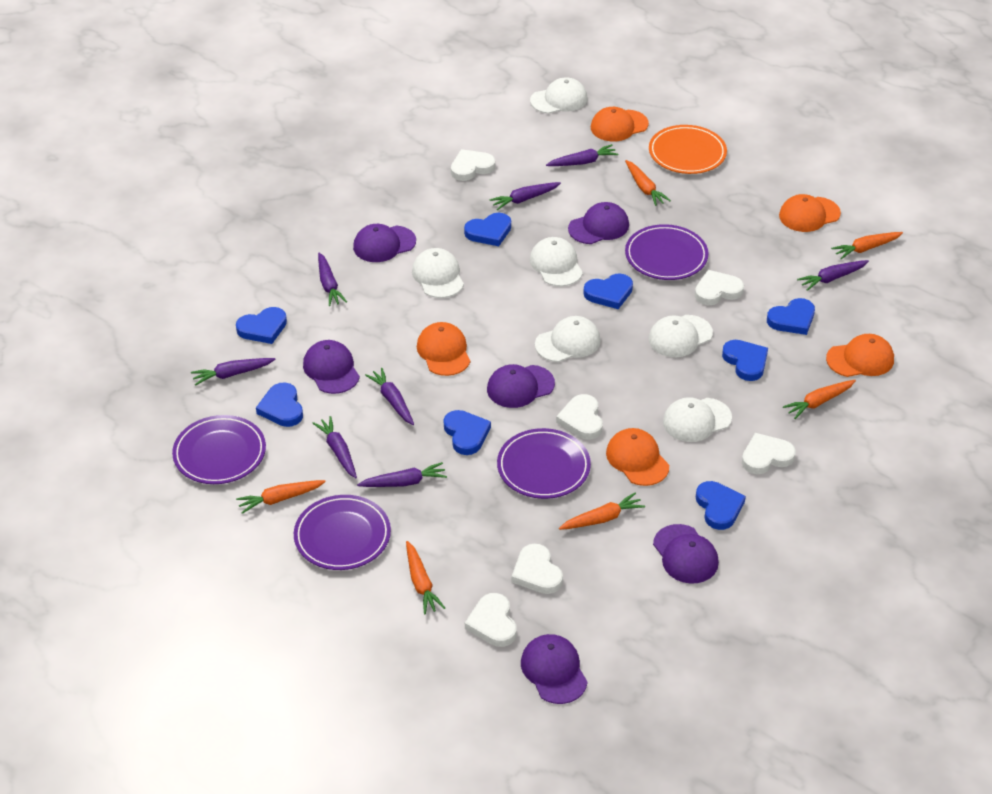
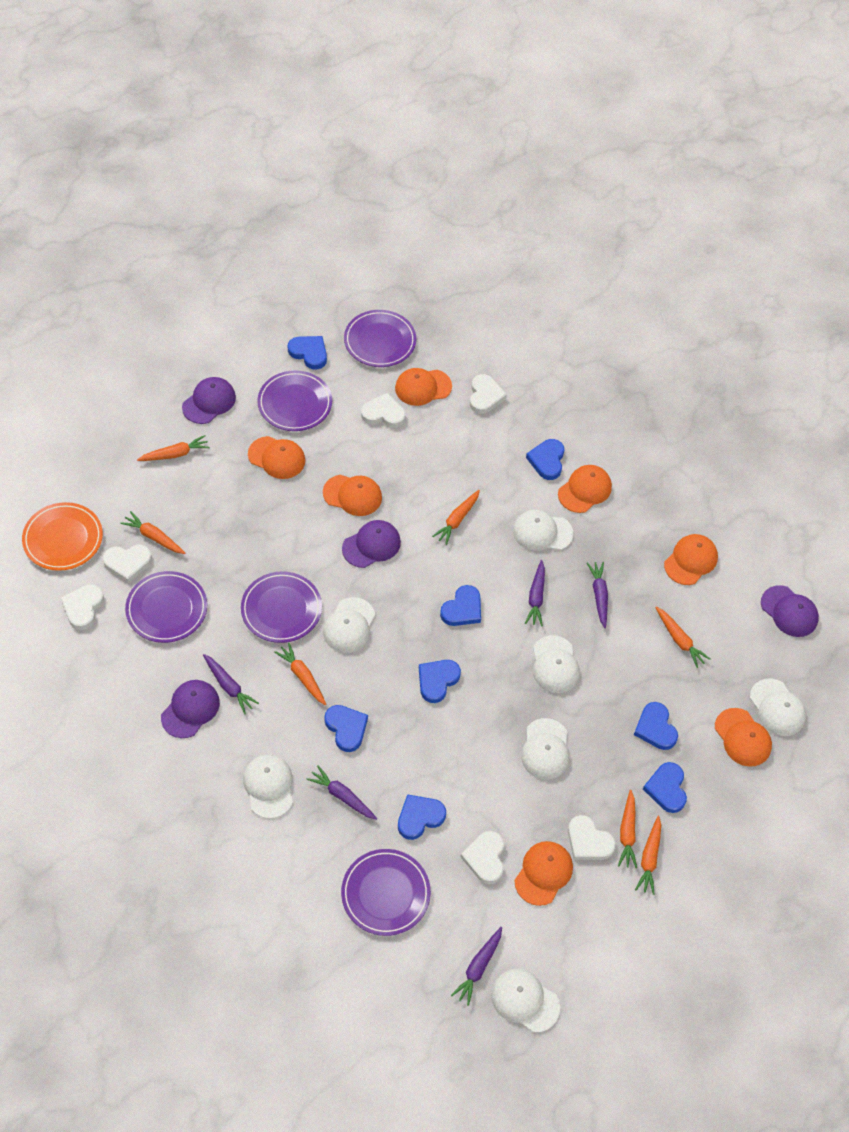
orange cap: [417,322,470,376] [591,107,649,142] [606,428,669,486] [779,194,841,232] [826,334,894,377] = 5 -> [248,436,305,479] [323,475,382,516] [395,368,452,406] [514,841,573,906] [558,465,612,513] [664,534,718,585] [715,708,772,767] = 7
orange carrot: [236,480,326,514] [406,541,445,614] [559,492,645,530] [625,160,671,206] [783,380,856,419] [831,232,903,259] = 6 -> [120,511,185,554] [137,435,210,461] [274,643,326,705] [432,490,480,545] [618,790,637,868] [635,816,661,895] [655,607,710,668] = 7
purple cap: [303,340,360,394] [353,224,416,262] [487,364,555,408] [521,634,588,704] [568,202,629,244] [653,524,719,584] = 6 -> [161,680,220,738] [182,377,236,424] [342,520,401,568] [761,585,819,637] = 4
purple carrot: [191,358,275,385] [312,416,357,478] [318,253,347,306] [357,462,447,487] [365,368,414,425] [489,182,561,210] [546,144,618,166] [797,260,869,291] = 8 -> [203,654,259,714] [306,766,377,820] [451,927,502,1006] [525,560,545,626] [587,562,608,628] = 5
purple plate: [172,415,266,484] [294,495,391,570] [497,428,591,499] [625,224,708,280] = 4 -> [125,571,207,643] [241,571,322,643] [257,370,332,431] [341,849,431,936] [344,310,416,367] = 5
white cap: [412,248,464,298] [530,77,587,114] [530,237,583,286] [535,316,601,362] [649,315,713,357] [663,397,732,442] = 6 -> [243,755,293,819] [323,597,375,653] [491,969,560,1033] [513,510,574,551] [521,718,569,779] [533,635,580,693] [750,678,806,736] = 7

